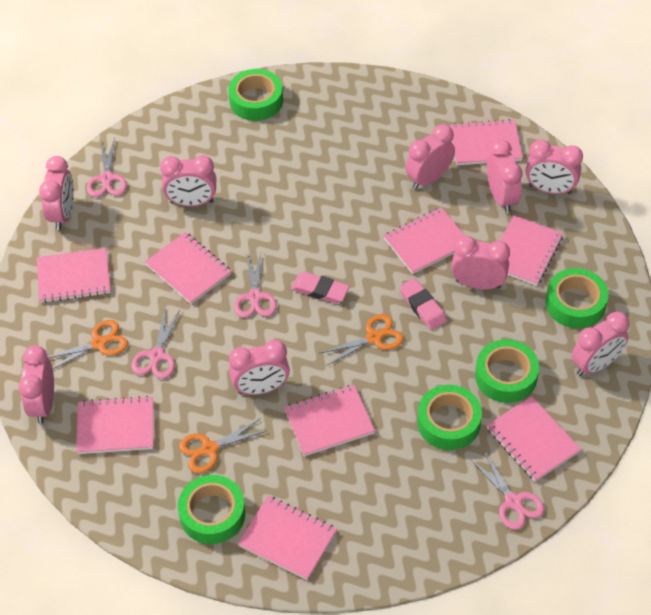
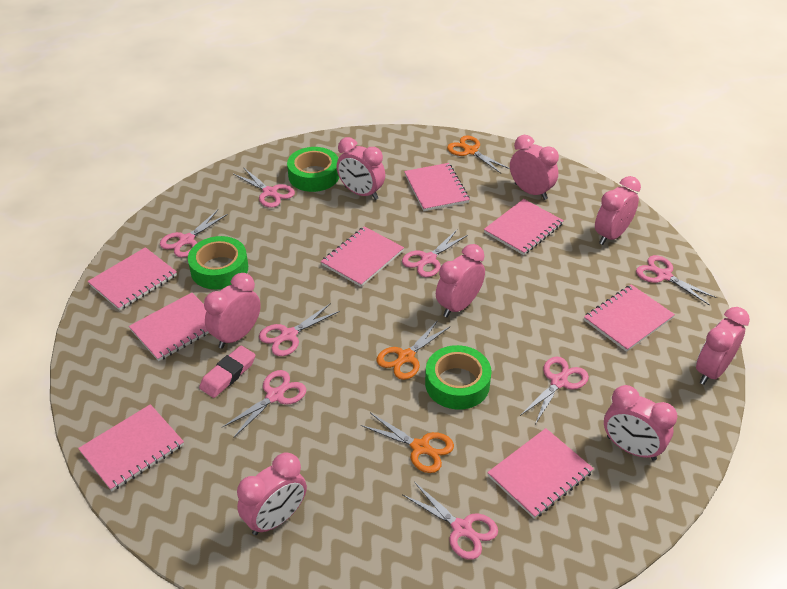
green tape: [178,475,245,544] [228,69,283,121] [417,385,482,450] [475,339,539,403] [546,268,609,329] = 5 -> [188,236,248,289] [287,147,339,192] [425,345,492,410] = 3
pink clock: [18,345,54,424] [39,156,74,230] [160,155,216,206] [229,340,290,395] [405,124,455,190] [451,236,510,290] [487,139,523,213] [526,140,583,194] [572,312,629,376] = 9 -> [204,273,261,349] [237,452,307,535] [337,137,385,200] [436,244,485,317] [510,135,559,200] [595,176,641,245] [604,385,677,461] [696,307,750,385] = 8
pink eraser: [291,272,350,303] [399,278,447,330] = 2 -> [199,346,255,398] = 1
pink notebook: [37,248,110,303] [76,396,153,454] [145,232,232,304] [238,496,337,580] [284,385,375,456] [384,207,465,274] [450,119,523,165] [486,396,581,481] [500,215,563,286] = 9 -> [78,404,184,491] [88,247,177,310] [129,293,209,361] [321,226,404,287] [404,163,470,211] [484,199,564,255] [487,428,594,519] [584,284,675,352] = 8
pink scissors: [87,138,127,197] [131,310,180,379] [234,253,277,318] [470,451,544,530] = 4 -> [160,210,228,257] [222,370,306,438] [233,167,295,208] [259,303,340,356] [402,230,468,277] [402,482,498,560] [520,357,589,424] [636,255,717,305] = 8

